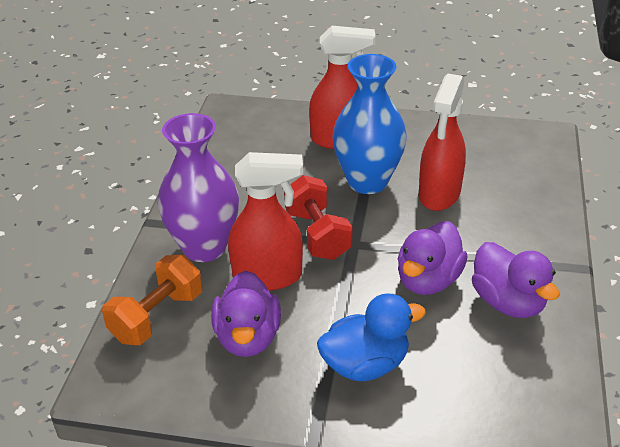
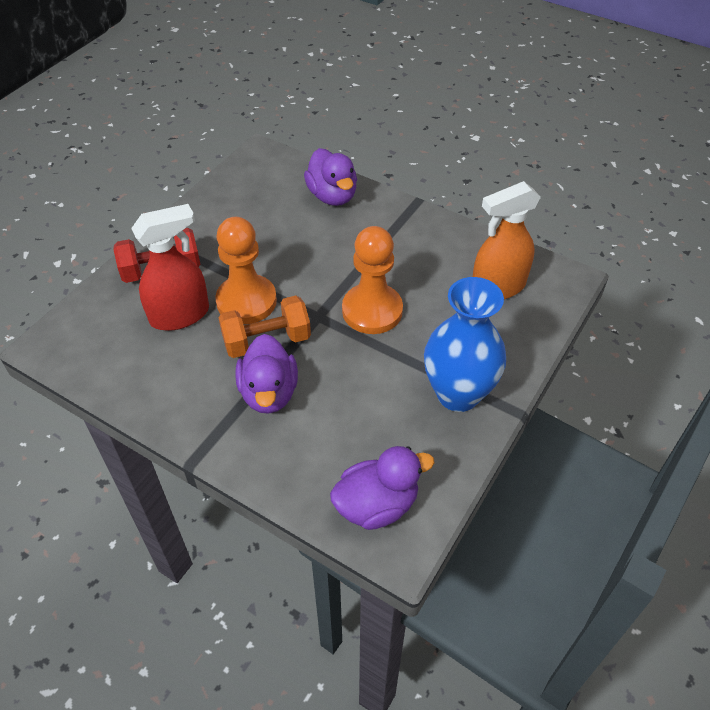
blue duck: [317,293,426,381] = 1 -> none = 0
orange pawn: none = 0 -> [215,217,277,324] [342,226,403,334] = 2
orange spray bottle: none = 0 -> [473,181,541,299] = 1
purple vase: [158,113,239,262] = 1 -> none = 0
red spray bottle: [228,152,303,291] [309,26,375,149] [419,74,466,211] = 3 -> [131,204,209,331] = 1

